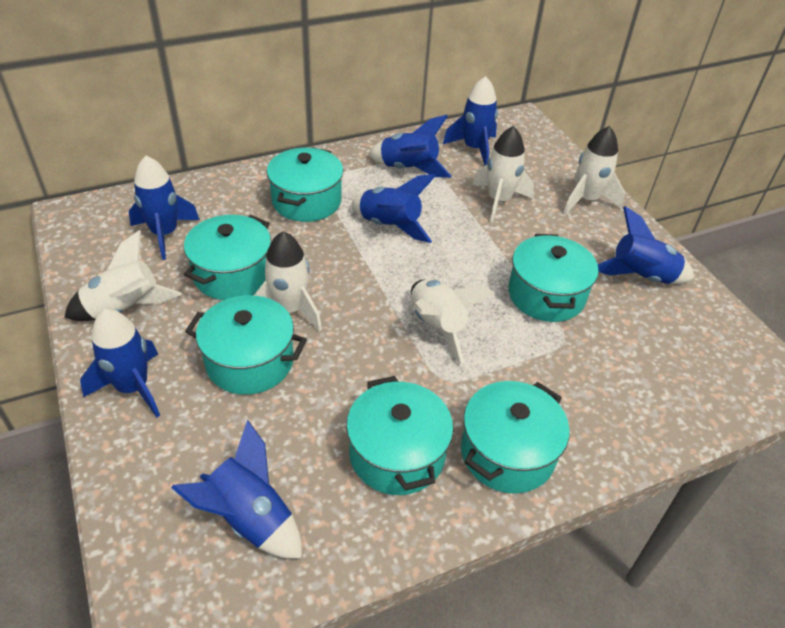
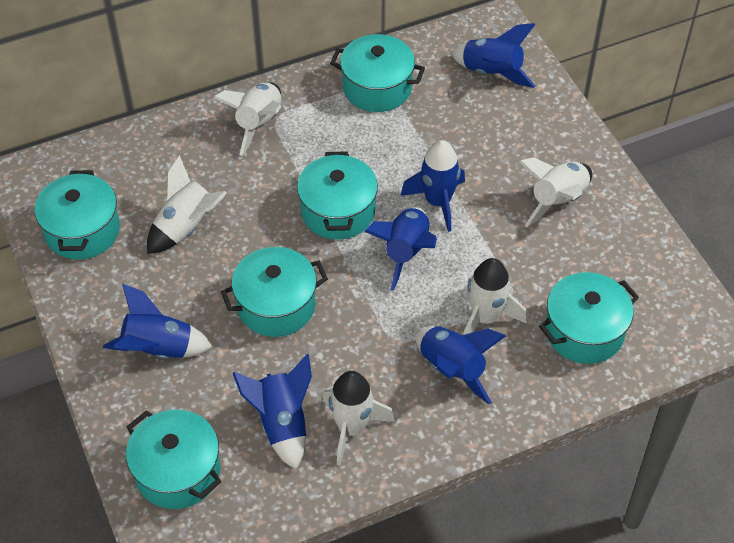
blue rocket: [80,309,160,417] [129,156,200,260] [171,420,302,559] [352,174,436,243] [368,115,452,178] [443,76,498,166] [598,206,694,284] = 7 -> [103,284,212,359] [233,354,312,470] [364,207,437,291] [400,140,465,232] [415,326,506,405] [451,23,535,88] = 6

